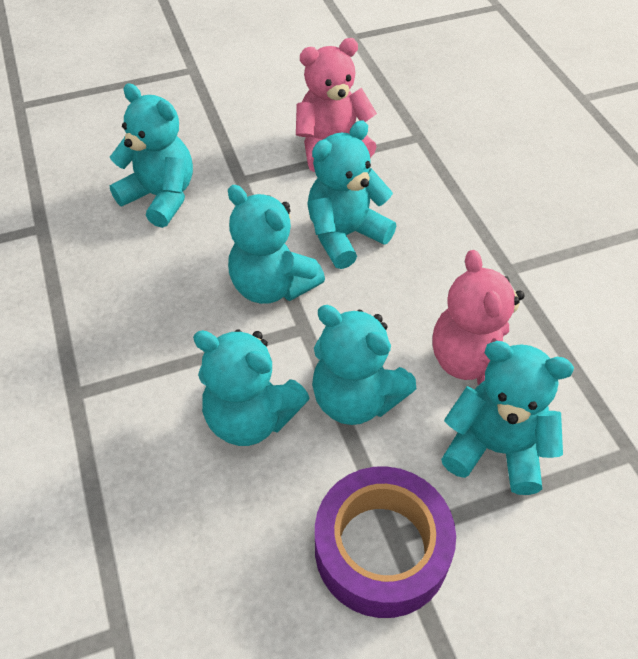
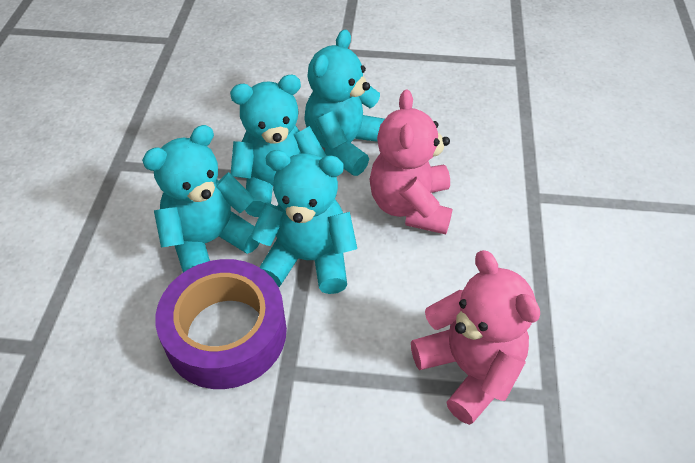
turquoise teddy bear: [110,83,193,228] [193,330,310,446] [228,185,325,304] [307,121,396,269] [312,305,416,425] [441,341,574,495] = 6 -> [142,125,260,273] [230,75,327,217] [250,150,357,294] [304,29,385,176] = 4

